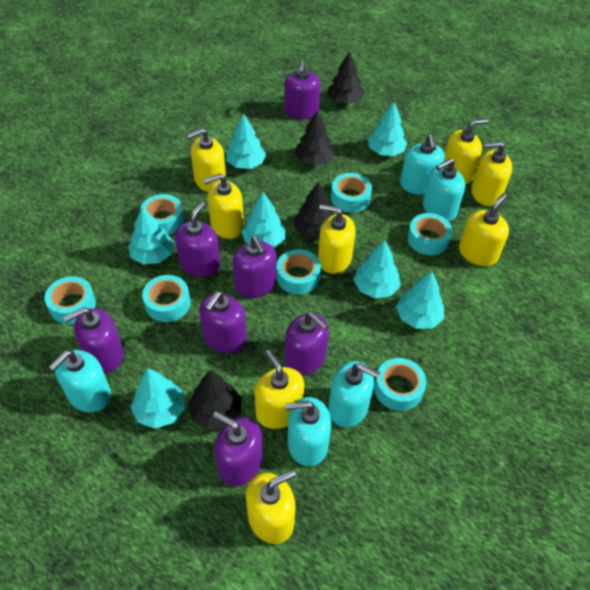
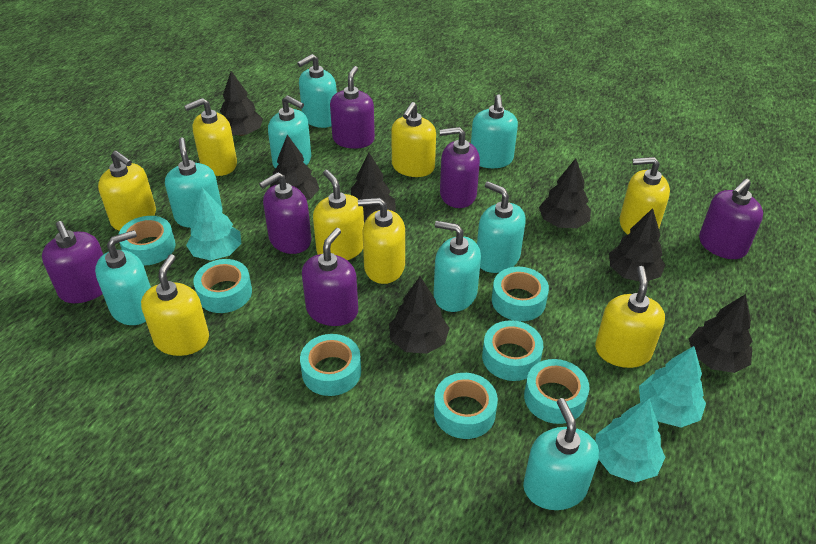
black tree: [188,371,242,430] [294,111,335,166] [295,182,334,239] [327,51,364,104] = 4 -> [220,71,263,136] [270,134,319,200] [351,153,396,222] [389,276,449,354] [539,158,591,228] [609,208,665,281] [689,294,753,373] = 7
purple soap dispenser: [63,307,124,373] [175,201,220,277] [199,291,247,353] [213,411,263,486] [233,236,276,298] [284,60,321,119] [285,312,329,375] = 7 -> [42,221,103,303] [259,172,311,254] [302,228,358,326] [330,66,375,149] [440,127,480,208] [699,178,763,259] = 6
turquoise soap dispenser: [49,350,111,412] [285,397,331,466] [328,361,380,427] [400,134,445,195] [423,158,465,222] = 5 -> [95,230,151,325] [165,138,223,228] [268,96,311,169] [297,54,337,128] [434,221,481,312] [471,94,518,168] [477,181,526,273] [523,398,599,510] = 8
turquoise tree: [128,207,174,264] [131,369,185,429] [226,114,266,169] [241,192,285,248] [353,240,400,298] [368,102,407,156] [396,271,444,329] = 7 -> [186,187,241,261] [595,399,665,482] [639,346,706,428] = 3

